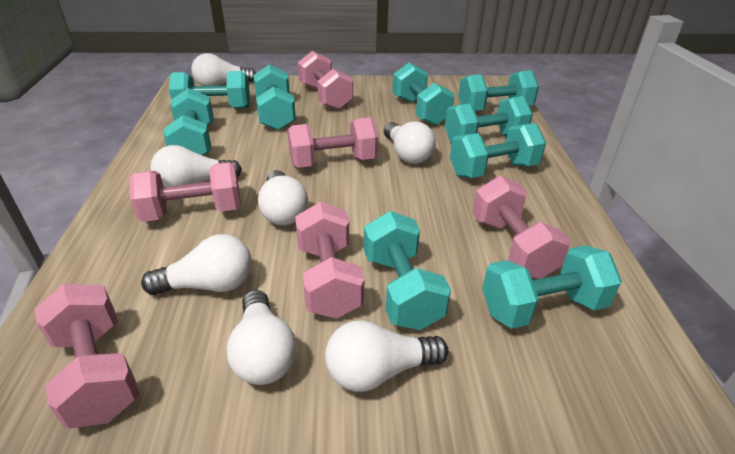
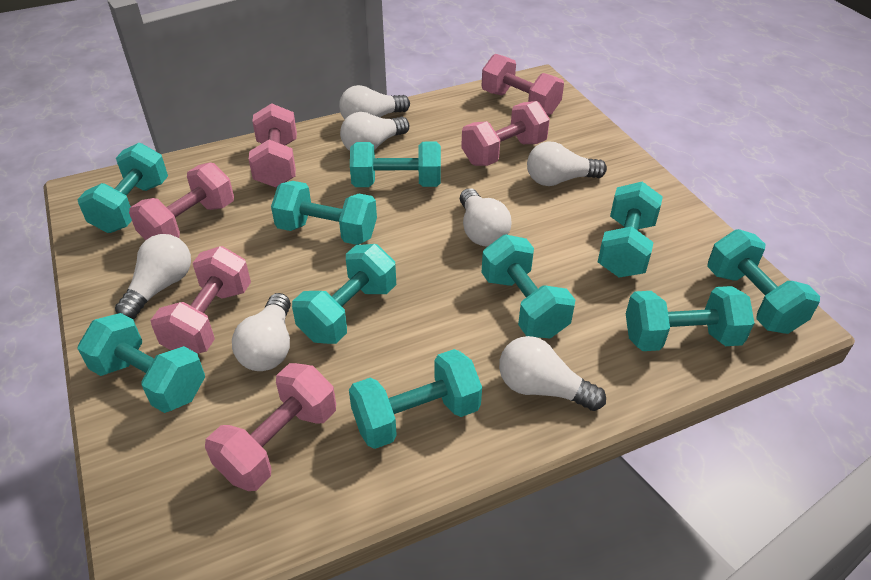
turquoise dumbbell: [163,88,214,156] [169,71,250,109] [253,65,296,130] [364,211,451,330] [392,63,455,125] [445,96,533,143] [450,123,546,178] [458,70,539,111] [482,245,622,329] = 9 -> [77,143,168,233] [77,313,205,413] [271,181,377,245] [292,244,396,344] [349,349,482,449] [350,142,441,187] [481,235,575,339] [598,182,663,277] [626,286,754,351] [707,229,820,334] = 10

